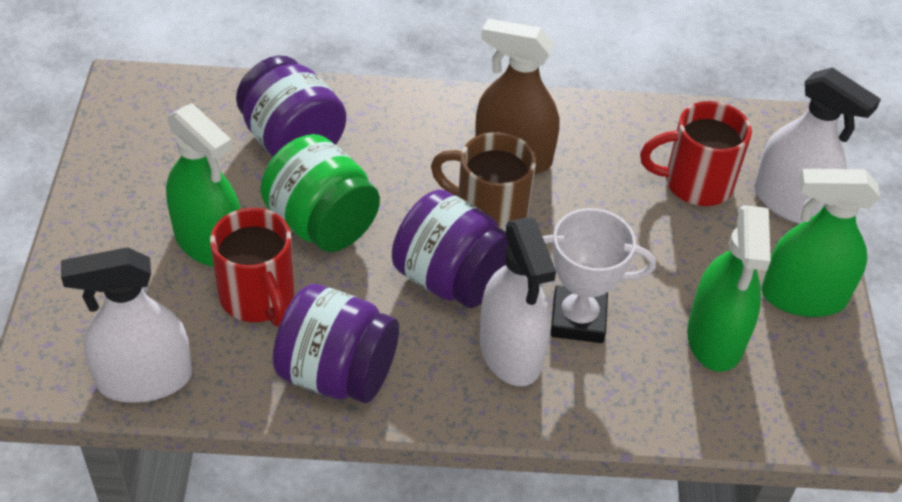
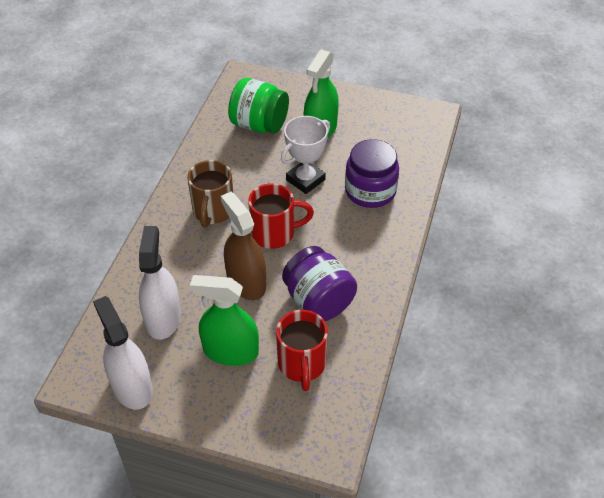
green spray bottle: [166,103,240,267] [687,205,771,372] [761,169,880,317] = 3 -> [190,275,259,366] [304,49,339,138] = 2
purple jar: [236,56,347,157] [272,284,399,403] [392,190,509,308] = 3 -> [282,246,357,321] [345,139,399,208] = 2
white spray bottle: [61,247,192,403] [479,217,556,387] [754,67,881,224] = 3 -> [93,296,153,410] [139,226,181,340] = 2

